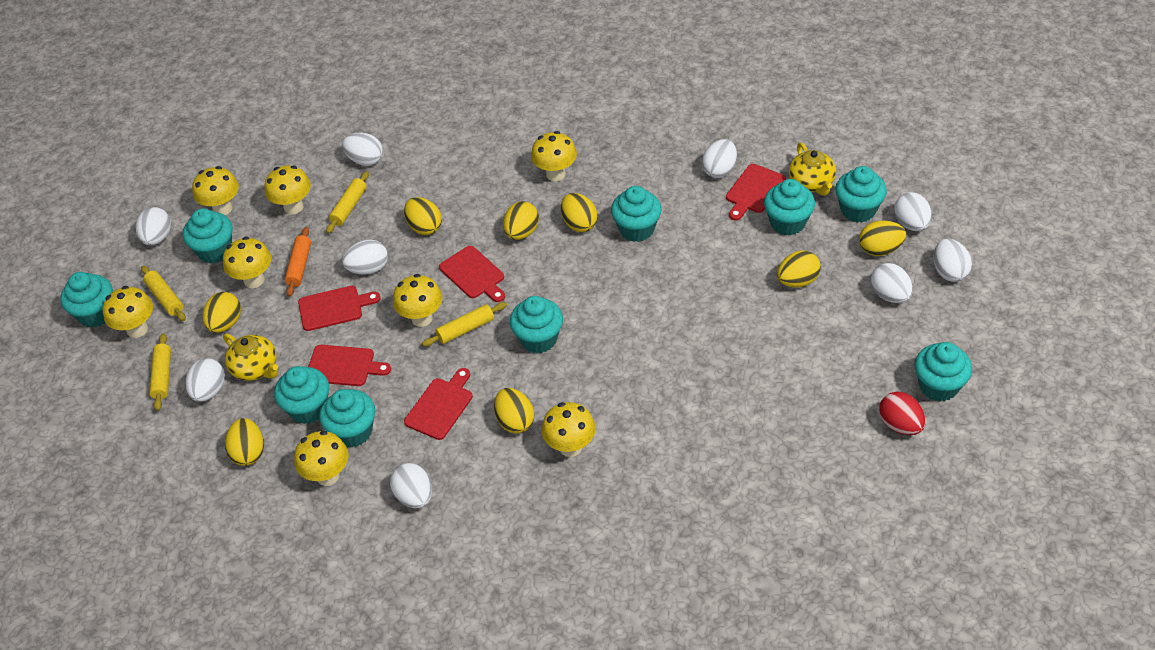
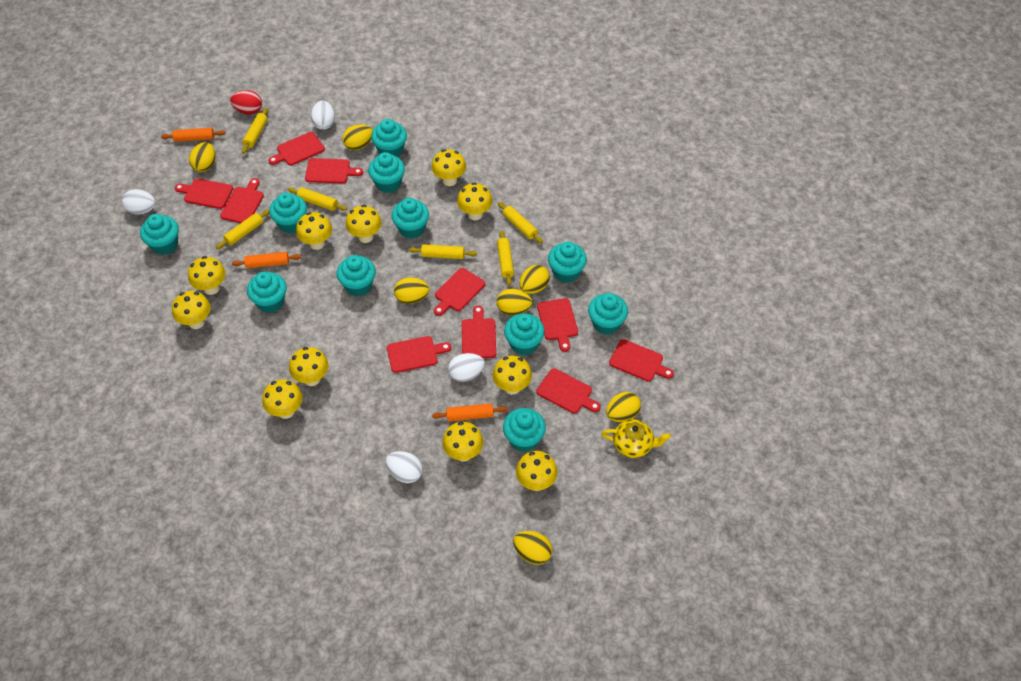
orange rolling pin: [284,227,311,297] = 1 -> [161,128,226,142] [232,252,301,269] [432,404,507,422] = 3
red cutting board: [298,286,381,331] [308,345,391,386] [404,368,473,440] [439,246,505,302] [726,164,786,220] = 5 -> [174,178,233,209] [220,178,264,223] [268,132,325,166] [305,158,363,184] [387,336,451,373] [434,268,485,316] [462,306,496,358] [536,368,601,413] [537,298,578,352] [609,339,674,381] = 10
turquoise cupcake: [60,272,113,328] [183,208,233,263] [274,366,329,424] [319,389,375,447] [510,296,563,353] [611,186,662,242] [764,179,815,235] [835,166,887,223] [914,342,972,402] = 9 -> [140,214,179,255] [247,272,287,313] [269,192,307,233] [337,255,376,296] [368,152,405,193] [371,119,407,157] [391,198,429,239] [503,408,546,452] [504,313,545,355] [548,241,587,283] [588,293,628,335] = 11
white egg: [136,207,171,245] [186,358,225,402] [342,133,383,166] [342,240,388,275] [390,463,432,508] [702,139,737,178] [871,263,913,303] [894,192,932,231] [934,238,972,282] = 9 -> [122,189,156,214] [311,100,335,130] [386,451,423,483] [448,353,485,382] = 4
yellow egg: [203,292,241,333] [225,418,264,466] [404,197,442,235] [494,388,534,434] [503,201,539,240] [561,193,597,232] [777,250,821,287] [859,221,906,256] = 8 -> [189,142,215,172] [343,124,373,150] [394,278,429,304] [497,289,532,315] [513,531,552,565] [520,265,550,294] [606,392,641,422] = 7
yellow mushroom: [103,286,153,338] [192,166,239,215] [223,236,271,288] [264,165,311,215] [294,431,348,486] [393,274,442,327] [531,131,577,181] [542,402,596,457] = 8 -> [172,291,210,329] [188,256,226,295] [262,379,302,419] [289,347,328,386] [296,212,332,250] [346,205,382,243] [432,149,466,186] [442,422,483,462] [457,182,492,220] [493,355,532,395] [516,451,557,491] = 11
yellow rolling pin: [141,266,186,321] [149,333,171,411] [326,171,369,234] [422,302,507,346] = 4 -> [216,209,269,249] [242,108,268,154] [288,187,347,211] [409,244,477,259] [497,231,514,286] [498,202,543,244] = 6
yellow teapot: [223,334,278,381] [789,143,836,196] = 2 -> [602,419,671,458] = 1

